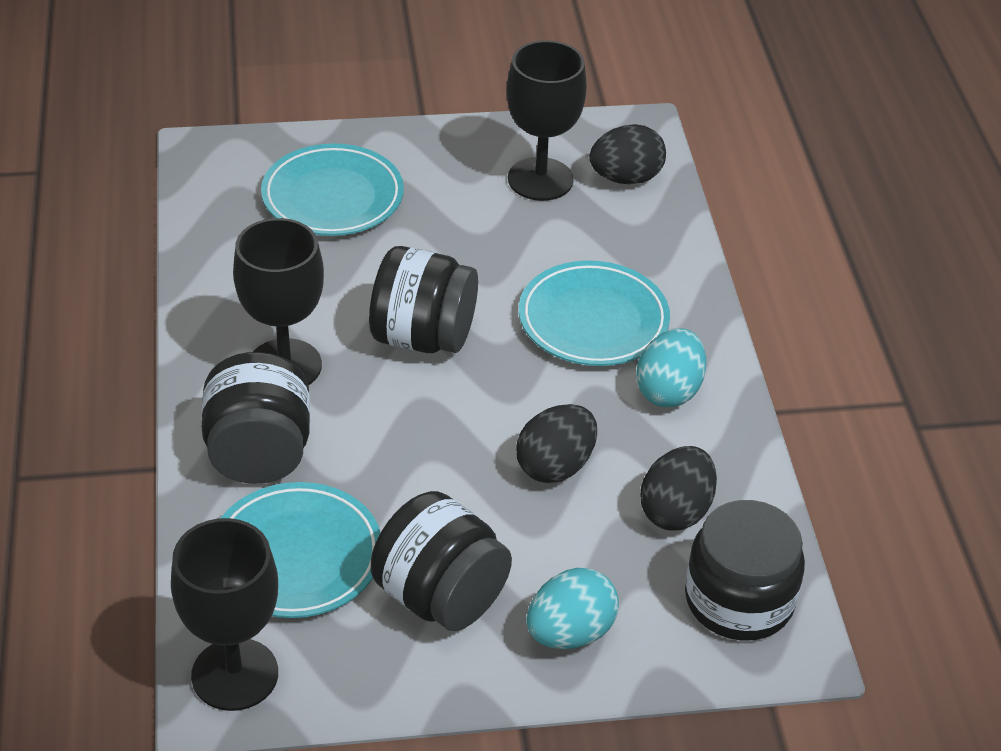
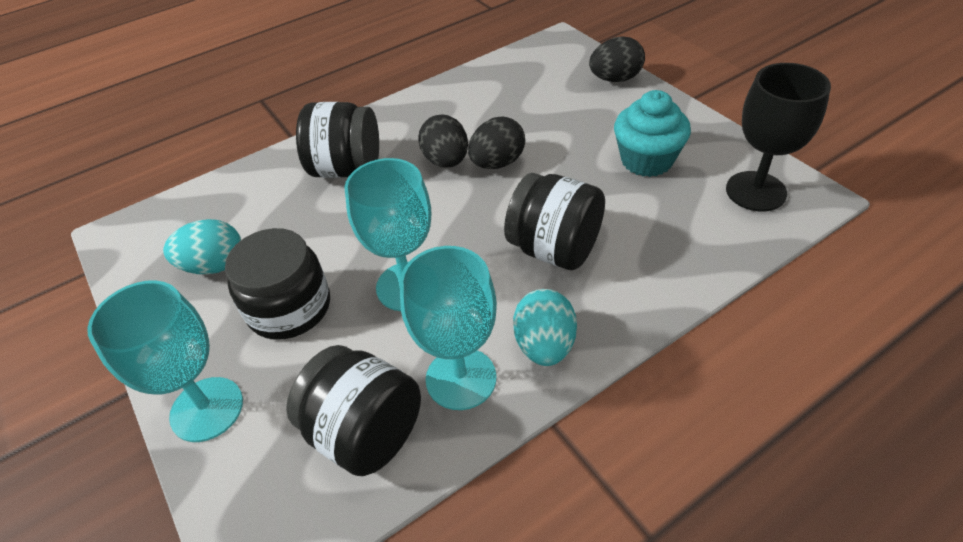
black goblet: [171,518,278,711] [233,218,324,385] [507,40,587,201] = 3 -> [726,63,831,211] = 1
turquoise cupcake: none = 0 -> [614,90,691,177] = 1
turquoise goblet: none = 0 -> [87,280,243,442] [344,158,431,311] [400,246,497,410] = 3
turquoise plate: [221,482,381,618] [261,143,404,236] [519,261,670,366] = 3 -> none = 0

